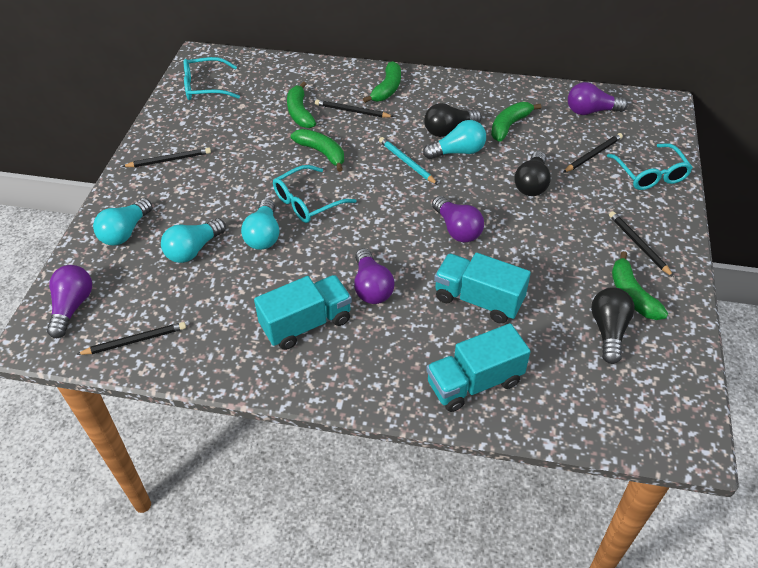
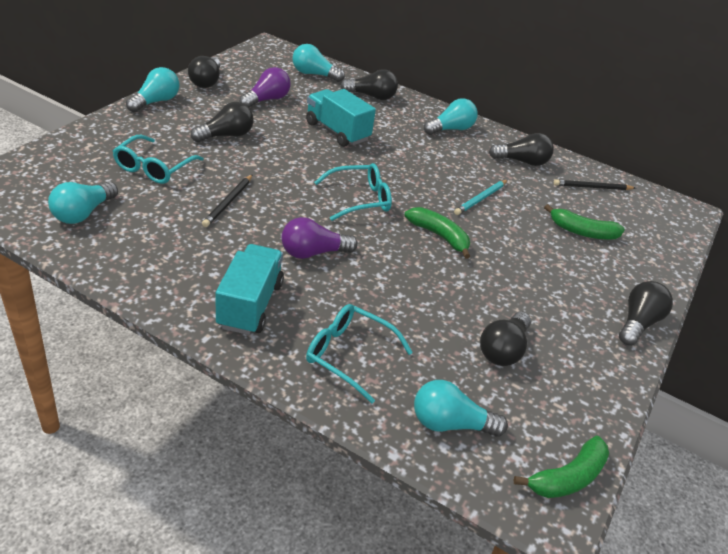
black light bulb: [424,103,482,137] [514,151,551,196] [591,287,635,364] = 3 -> [188,56,220,88] [191,102,254,142] [340,69,398,100] [480,312,531,366] [489,133,554,166] [619,281,673,346] = 6
black pencil: [76,322,186,355] [122,147,211,167] [315,99,394,118] [563,133,623,173] [609,211,674,277] = 5 -> [202,174,253,227] [554,179,635,190] = 2
green banana: [287,82,316,128] [291,129,344,172] [363,61,401,103] [491,102,541,142] [612,251,668,320] = 5 -> [404,207,470,259] [514,436,609,498] [544,204,625,239] = 3
purple light bulb: [47,265,92,338] [354,248,395,304] [432,196,484,243] [568,82,628,115] = 4 -> [239,67,291,108] [281,217,358,259] = 2
turquoise light bulb: [93,198,152,246] [161,218,226,263] [241,199,279,250] [423,120,486,159] = 4 -> [48,181,118,224] [126,67,179,112] [292,44,345,82] [414,380,508,437] [424,98,478,135] = 5
turquoise truck: [254,275,352,350] [426,323,531,412] [434,253,531,324] = 3 -> [215,244,284,335] [306,89,376,147] = 2

